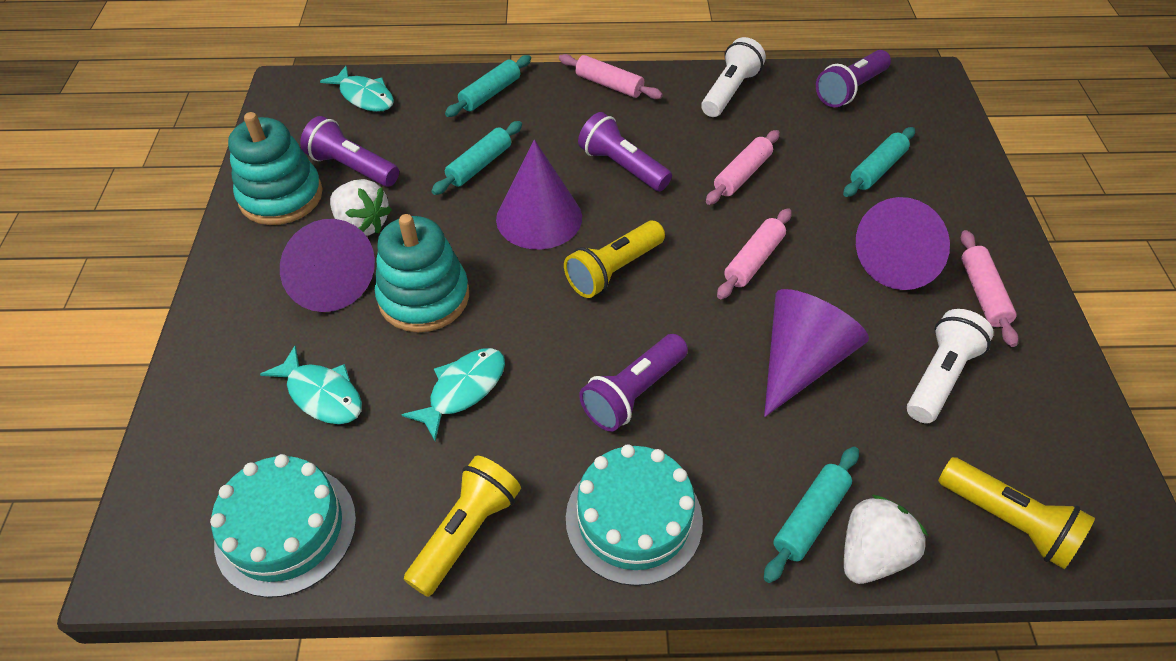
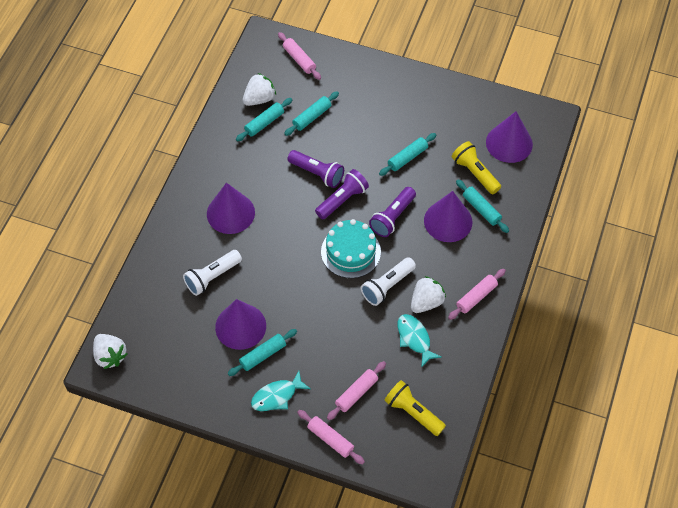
purple flashlight: [300,116,399,187] [578,112,672,191] [579,334,688,431] [816,50,891,107] = 4 -> [288,150,344,188] [315,169,369,219] [369,187,416,237] = 3
turquoise cake: [210,454,356,598] [566,444,703,586] = 2 -> [321,219,381,278] = 1
turquoise fish: [260,346,362,424] [320,66,394,112] [401,348,505,441] = 3 -> [251,371,311,411] [397,314,441,368] = 2
turquoise rolling pin: [432,121,522,195] [445,55,531,117] [764,446,859,583] [843,127,915,197] = 4 -> [228,329,297,376] [236,98,292,142] [284,91,339,136] [379,133,436,176] [456,180,509,233] = 5
turquoise stacking toy: [228,112,323,225] [375,214,469,332] = 2 -> none = 0
white strawberry: [330,179,392,236] [844,495,928,584] = 2 -> [93,334,127,369] [243,73,276,106] [411,276,446,313] = 3
yellow flashlight: [404,456,521,597] [564,221,665,298] [938,457,1095,569] = 3 -> [384,380,446,436] [452,141,501,194] = 2

